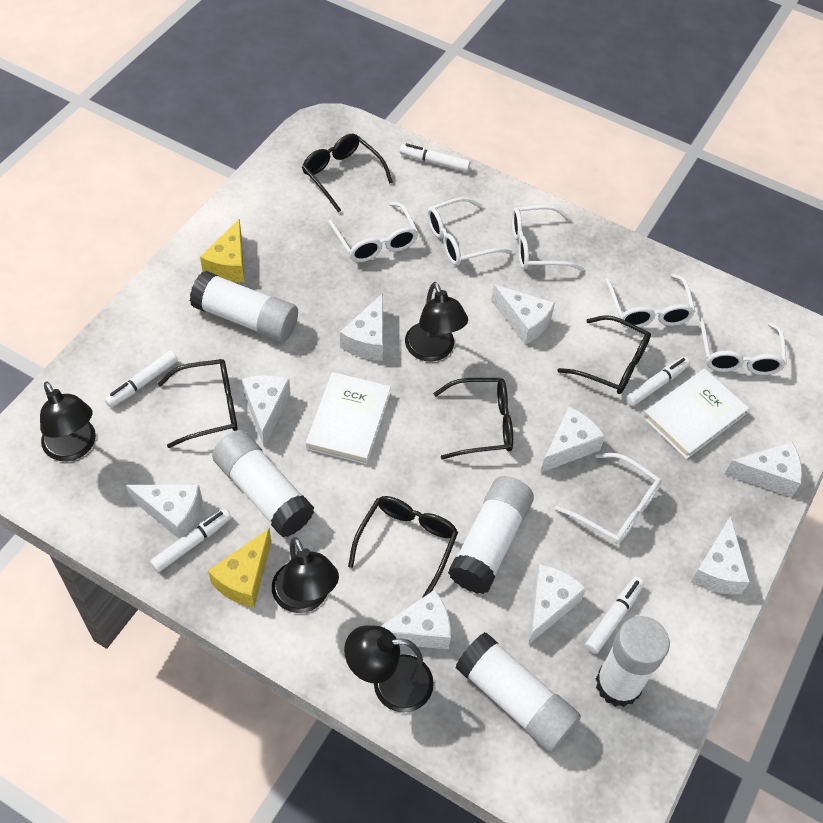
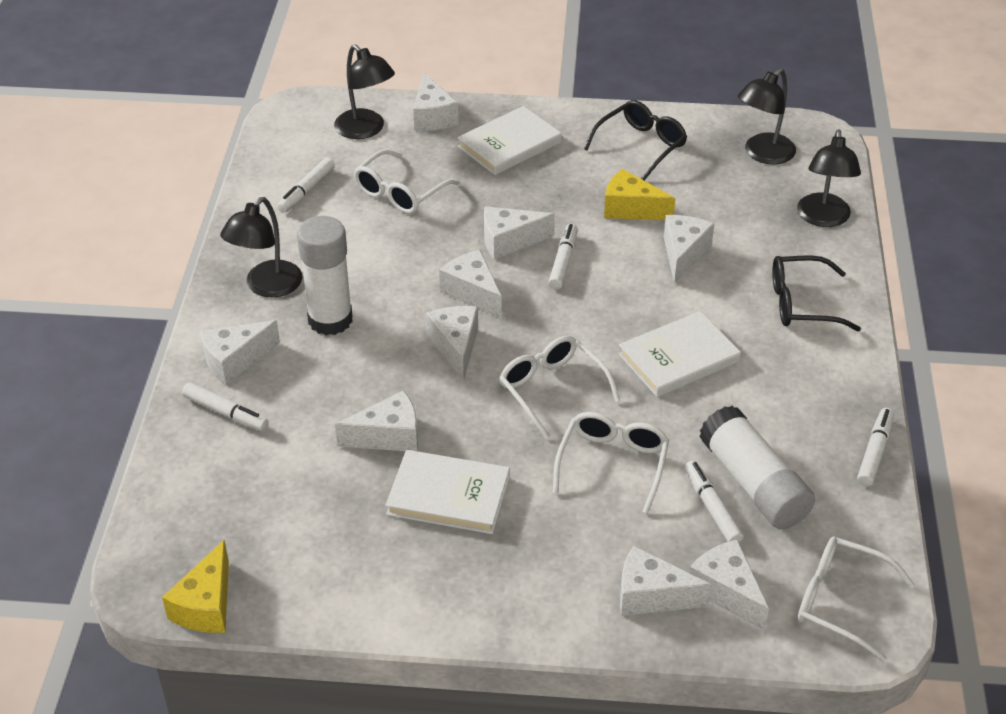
black glasses: [158,359,238,448] [302,134,393,212] [348,496,458,598] [433,378,513,459] [558,315,651,394] = 5 -> [584,100,687,180] [772,255,861,331] = 2
white book: [306,372,391,464] [643,369,749,459] = 2 -> [386,450,510,534] [457,106,561,175] [618,311,741,397] = 3
white glasses: [328,202,418,262] [427,197,512,266] [512,205,584,271] [555,453,662,544] [605,274,695,328] [699,317,787,375] = 6 -> [353,149,460,214] [499,336,620,439] [553,412,669,514] [798,536,915,662] = 4
white glue stick: [190,271,298,342] [212,430,314,537] [448,476,534,594] [456,632,581,753] [596,616,670,707] = 5 -> [297,216,353,335] [699,406,815,529] = 2

